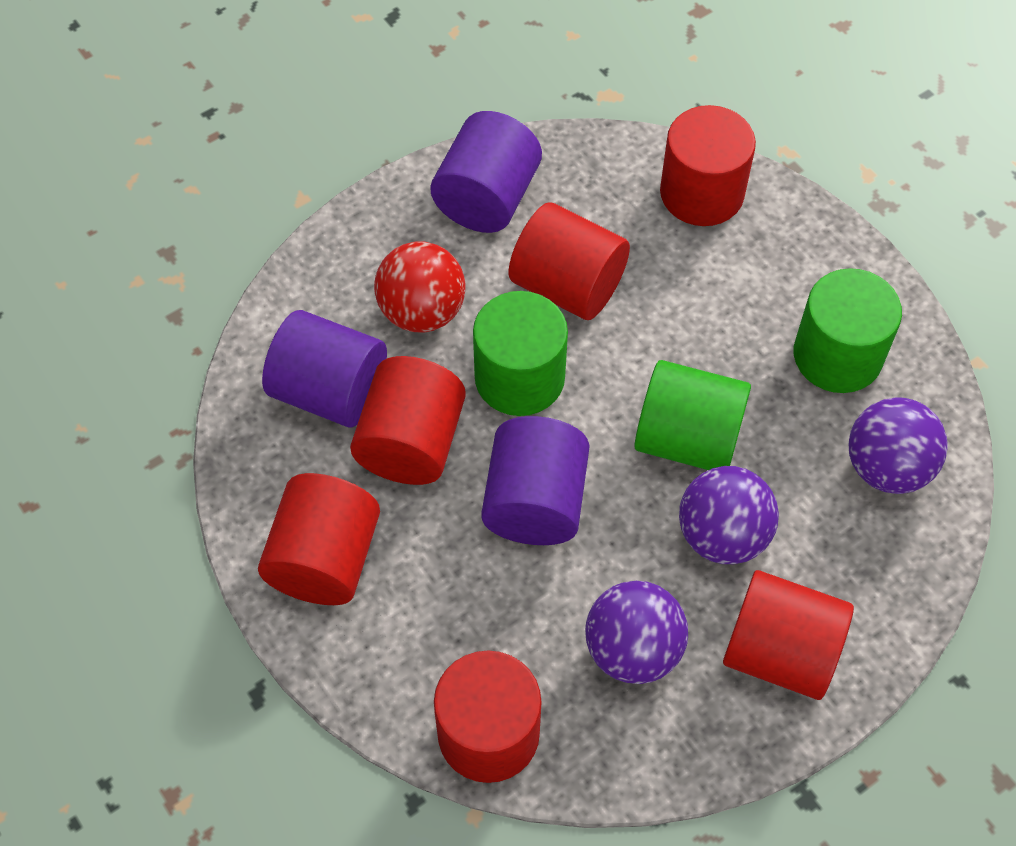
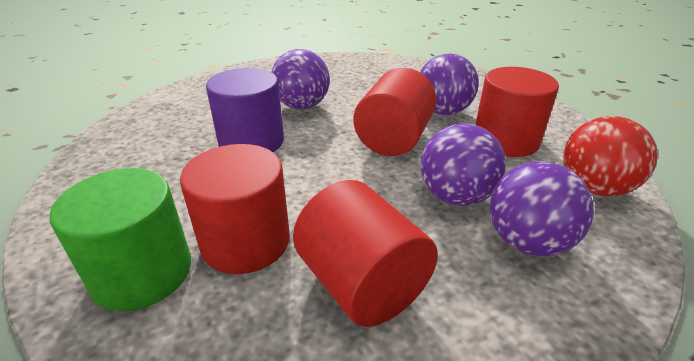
green cylinder: [473,291,568,416] [634,360,751,470] [794,268,902,393] = 3 -> [50,168,191,311] = 1
purple ball: [585,581,688,684] [679,466,779,564] [849,397,948,494] = 3 -> [272,49,330,109] [420,54,479,115] [421,123,506,206] [490,161,594,256] = 4
purple cylinder: [262,310,387,427] [430,111,542,233] [481,416,590,545] = 3 -> [206,68,284,152] = 1
red cylinder: [258,473,380,605] [350,356,466,485] [434,651,542,783] [509,202,630,320] [660,105,756,226] [723,570,854,700] = 6 -> [180,144,290,274] [293,180,438,327] [354,68,436,156] [475,67,559,157] = 4

